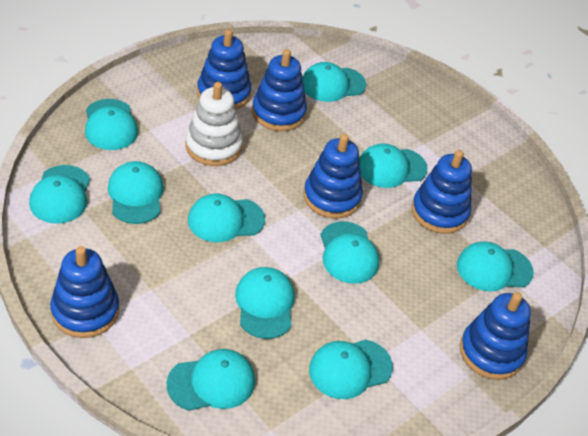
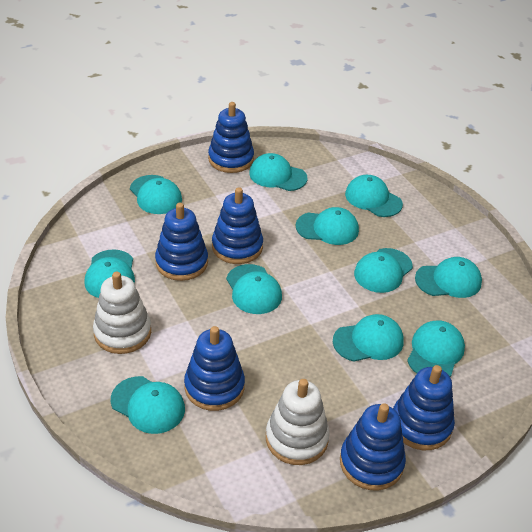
white stacking toy: [185,82,243,166] = 1 -> [93,272,151,354] [266,379,330,465] = 2

